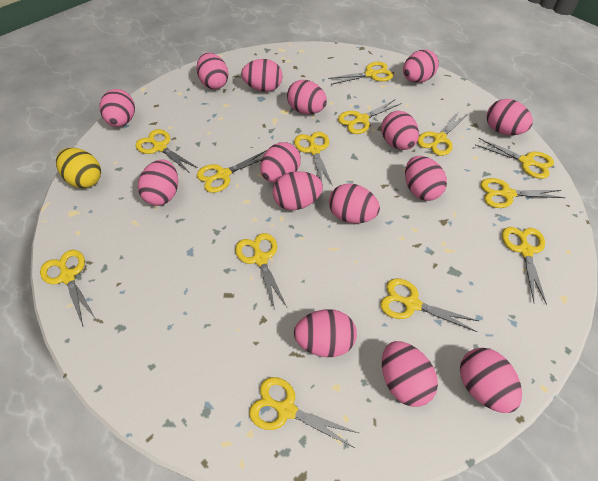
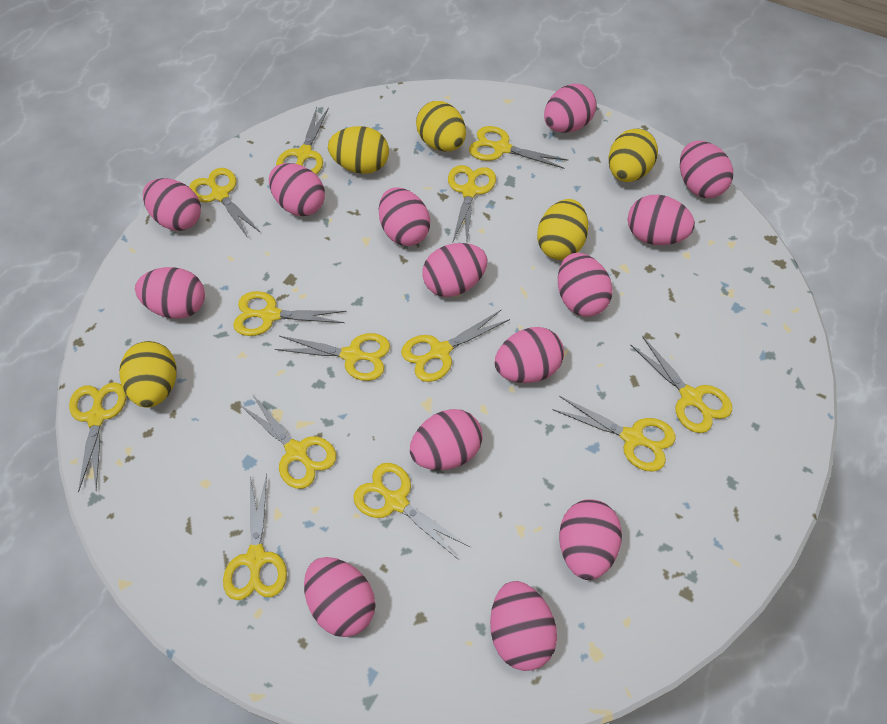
pink egg: [100,89,135,127] [138,159,178,206] [196,53,229,89] [241,59,283,92] [260,142,301,183] [273,171,323,210] [287,80,327,114] [294,309,357,357] [329,184,380,224] [381,111,419,150] [382,341,438,407] [403,50,439,83] [405,156,447,201] [460,348,522,413] [486,99,533,135] = 15 -> [135,267,205,319] [143,178,201,231] [269,163,325,216] [304,557,375,637] [379,187,430,246] [410,409,483,470] [422,243,488,297] [490,581,557,671] [495,327,564,383] [544,83,596,133] [558,253,613,317] [559,499,622,580] [628,195,695,245] [680,141,733,198] = 14
yellow egg: [56,148,101,188] = 1 -> [119,341,176,408] [328,126,389,174] [416,101,466,151] [537,199,589,260] [608,128,658,182] = 5

